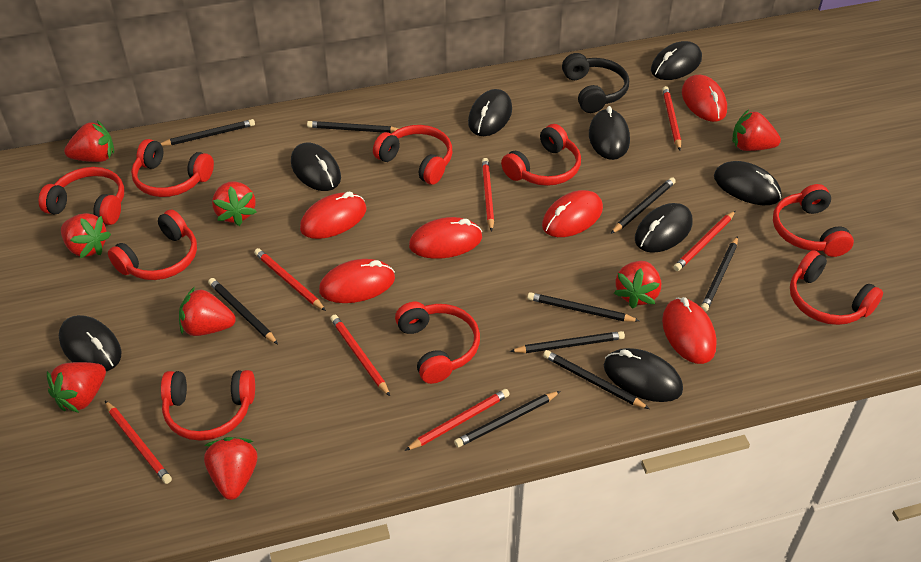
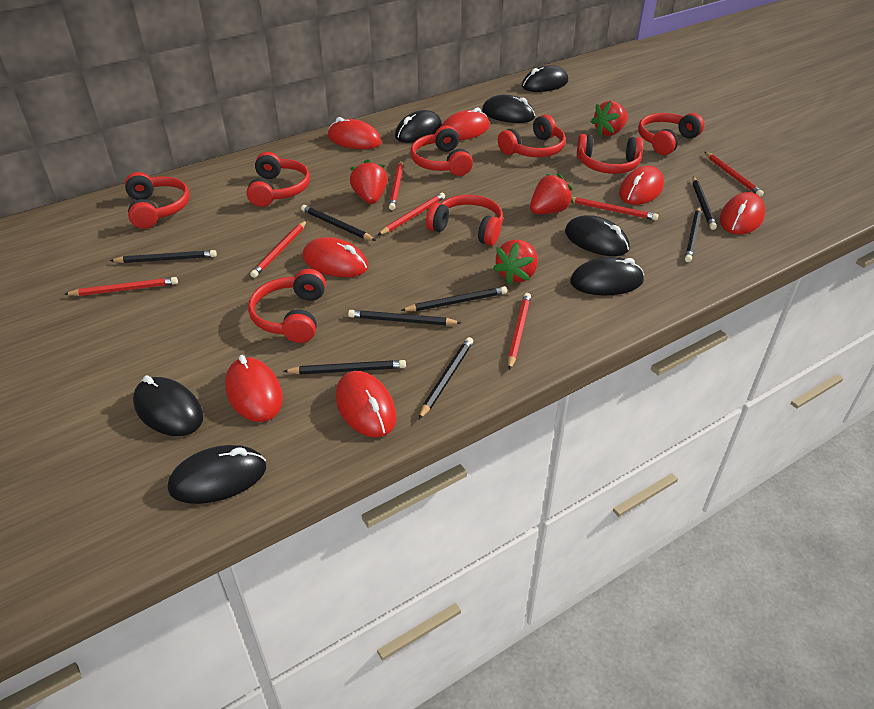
black headphones: [562,53,629,113] = 1 -> none = 0
black mouse: [59,315,122,371] [291,143,341,191] [468,89,512,136] [589,106,630,160] [604,348,683,402] [635,203,692,253] [651,41,702,80] [714,161,782,205] = 8 -> [133,375,203,436] [168,445,266,504] [395,110,442,143] [482,95,535,123] [522,65,568,92] [565,215,630,256] [570,257,644,295] = 7
black pencil: [161,119,255,146] [208,278,278,344] [307,121,399,133] [454,391,561,447] [510,331,625,353] [527,292,639,322] [543,350,649,409] [611,177,676,234] [701,236,738,312] = 9 -> [110,250,217,263] [283,360,406,375] [301,205,376,241] [348,310,461,325] [401,286,507,311] [419,337,473,419] [685,207,701,262] [693,177,717,230] = 8
red headphones: [39,167,125,225] [108,209,197,280] [131,139,214,197] [161,370,255,441] [373,125,452,185] [395,302,480,384] [501,124,581,186] [773,184,854,257] [790,250,883,325] = 9 -> [125,172,190,229] [246,152,310,207] [248,269,326,343] [410,126,473,176] [426,195,503,246] [498,115,566,157] [577,134,644,174] [638,113,704,155] = 8
red mouse: [300,191,366,239] [319,259,395,303] [409,217,482,259] [542,190,603,237] [662,297,717,364] [682,75,727,122] = 6 -> [225,355,283,422] [303,237,368,277] [328,117,382,149] [336,371,396,438] [441,108,490,141] [619,166,664,205] [720,192,765,235] = 7
red strawberry: [47,362,106,413] [61,213,111,258] [64,120,114,162] [179,287,236,336] [204,437,257,500] [212,181,257,226] [614,261,661,309] [732,109,781,151] = 8 -> [350,159,388,204] [493,239,538,285] [530,173,573,214] [591,101,628,136] = 4

